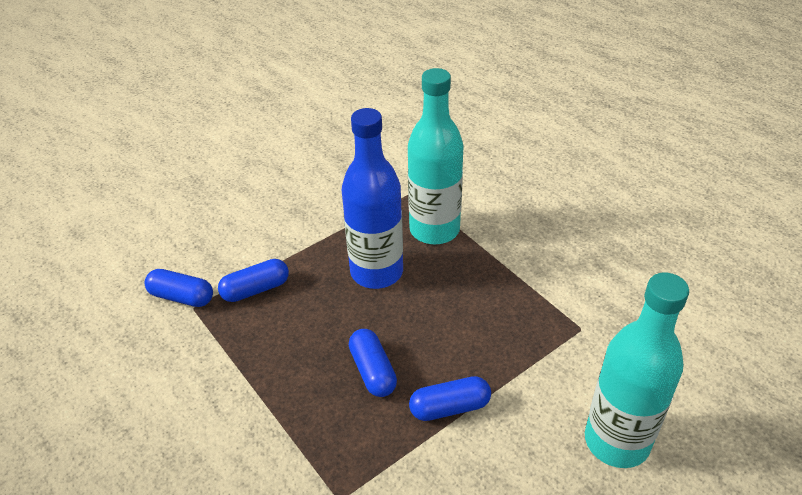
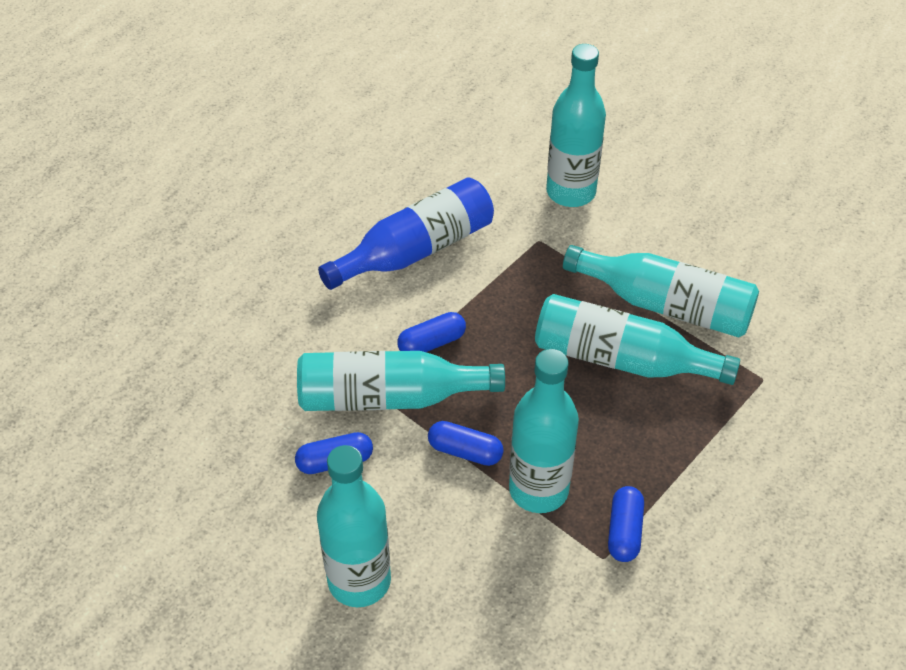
turquoise bottle: [408,68,464,244] [585,272,689,468] = 2 -> [297,351,505,411] [317,445,391,607] [509,349,579,513] [535,294,740,385] [546,44,606,207] [563,245,759,338] = 6

